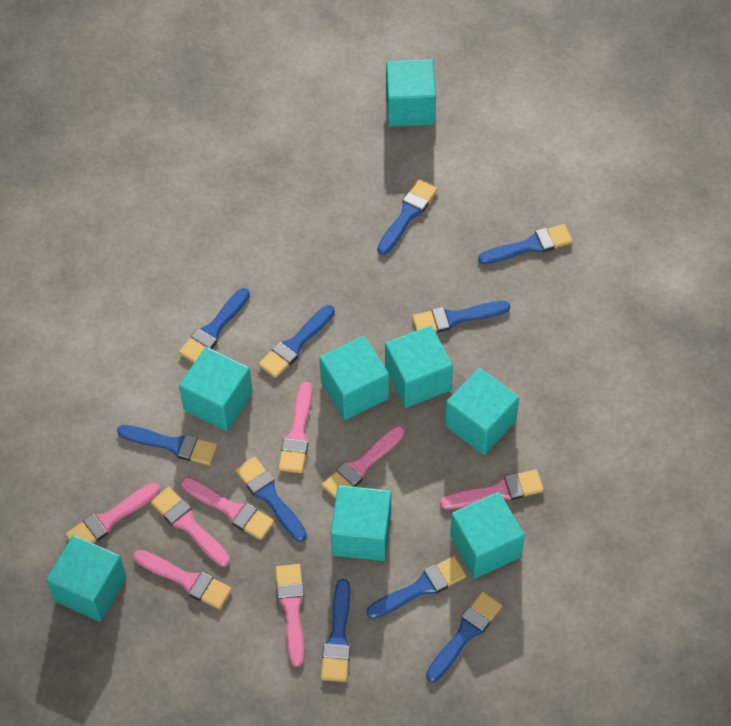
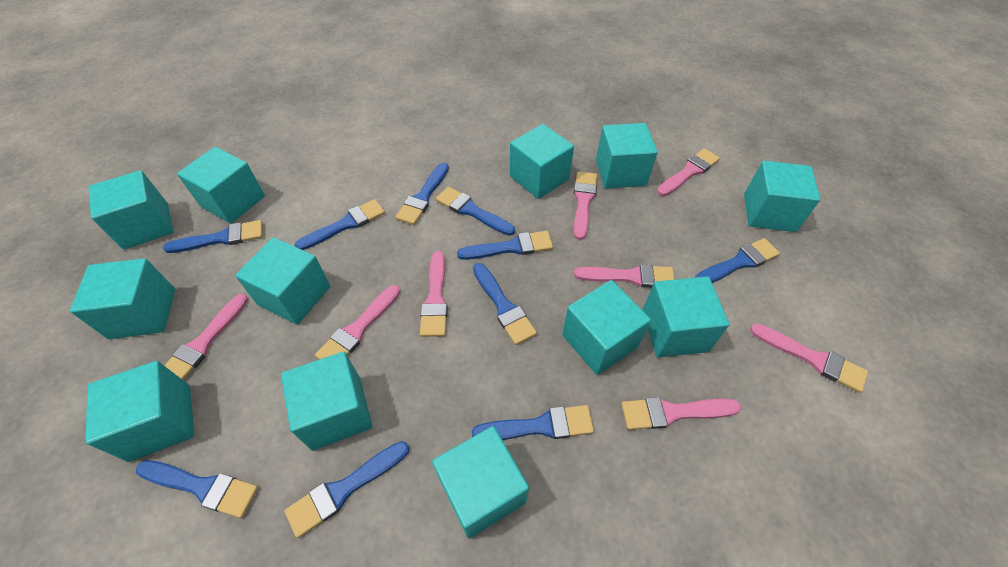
turquoise cube: [46,535,127,622] [179,347,253,431] [319,336,389,420] [331,485,391,561] [385,326,453,408] [386,59,436,127] [445,368,519,455] [450,492,525,578] = 8 -> [70,258,175,339] [85,361,194,462] [89,170,174,250] [177,147,265,224] [235,237,330,325] [281,351,372,451] [432,426,529,539] [510,124,574,199] [562,280,651,375] [596,123,658,189] [642,276,730,358] [744,161,820,232] = 12

